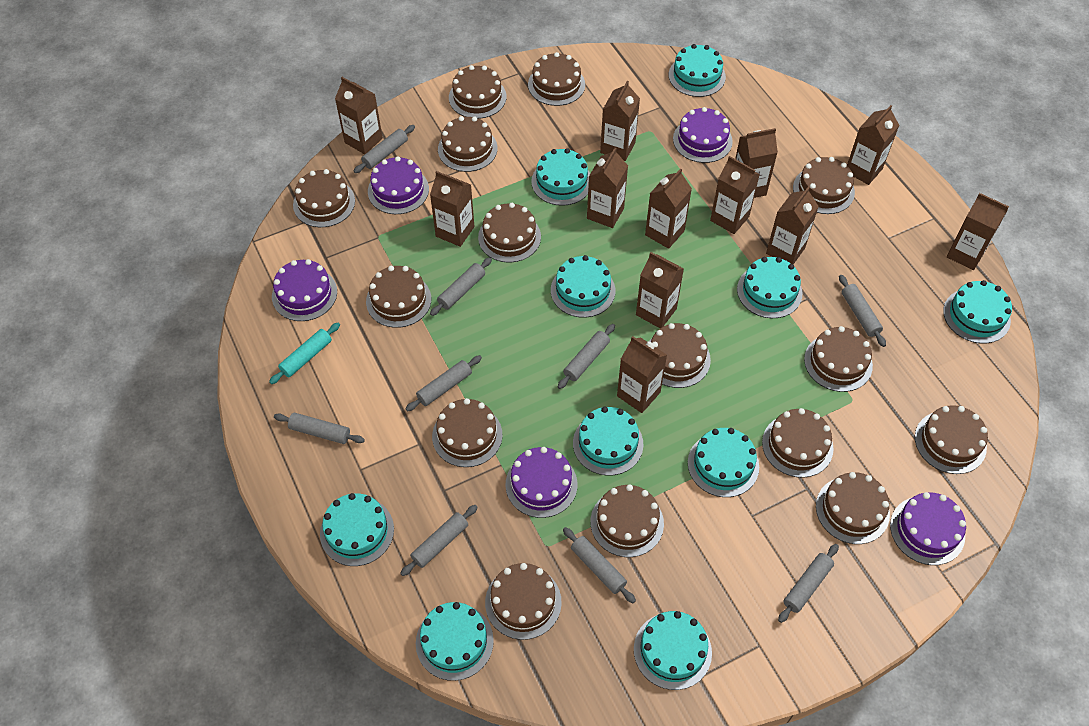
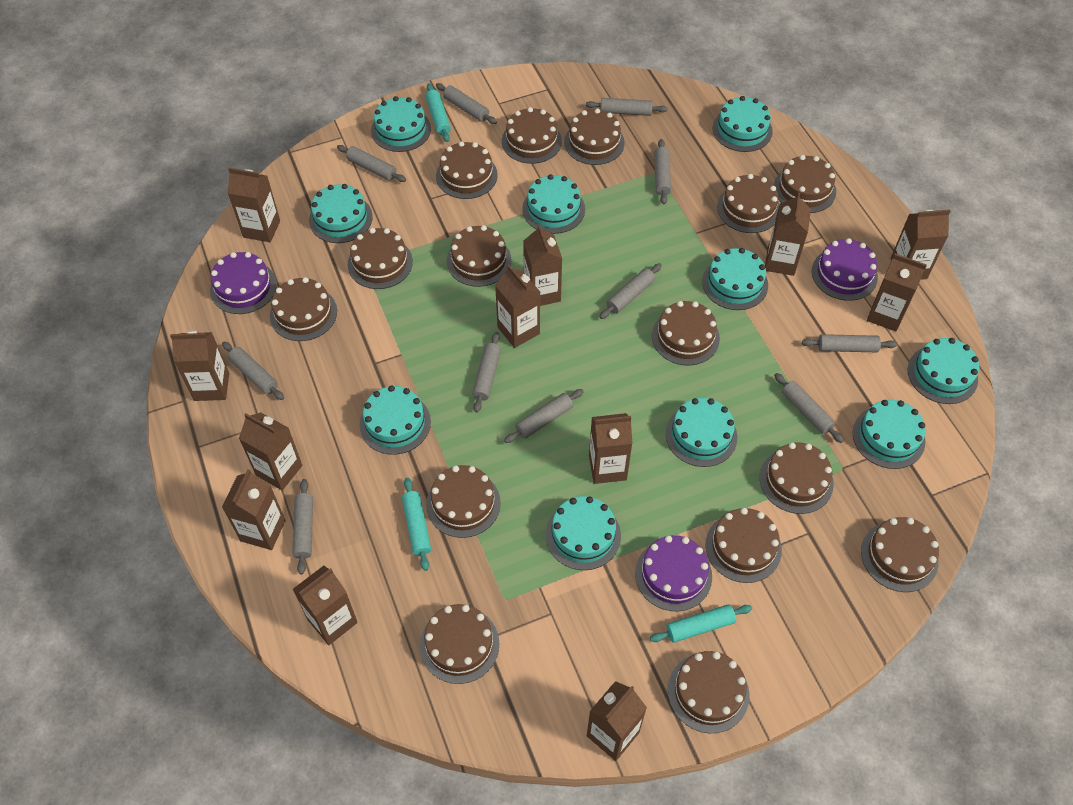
grey rolling pin: [274,413,365,444] [354,125,415,173] [400,505,478,576] [406,355,482,411] [430,257,492,316] [558,324,615,389] [563,527,636,603] [778,544,839,623] [839,275,886,347] = 9 -> [222,342,284,400] [292,479,313,574] [337,145,406,182] [436,83,497,124] [472,332,501,413] [504,389,584,443] [586,98,667,116] [599,263,662,319] [654,139,671,204] [774,373,844,443] [802,334,897,352] = 11
purple cake: [272,259,337,321] [368,156,429,214] [505,447,577,518] [673,107,733,163] [890,492,966,565] = 5 -> [210,252,277,314] [635,535,712,611] [812,238,878,301] = 3
turquoise rolling pin: [269,323,340,384] = 1 -> [402,478,431,571] [426,83,451,142] [650,604,752,643] = 3

